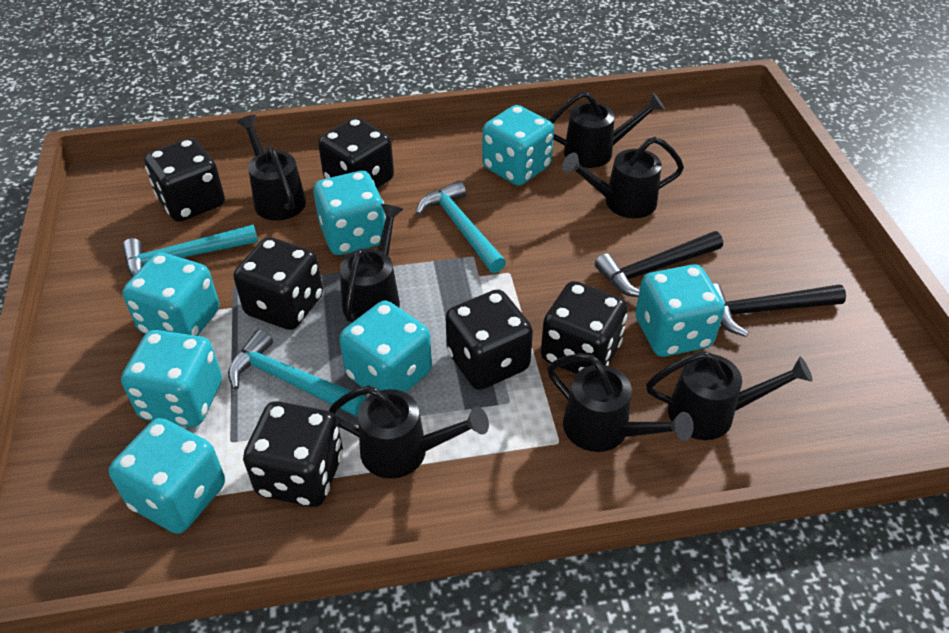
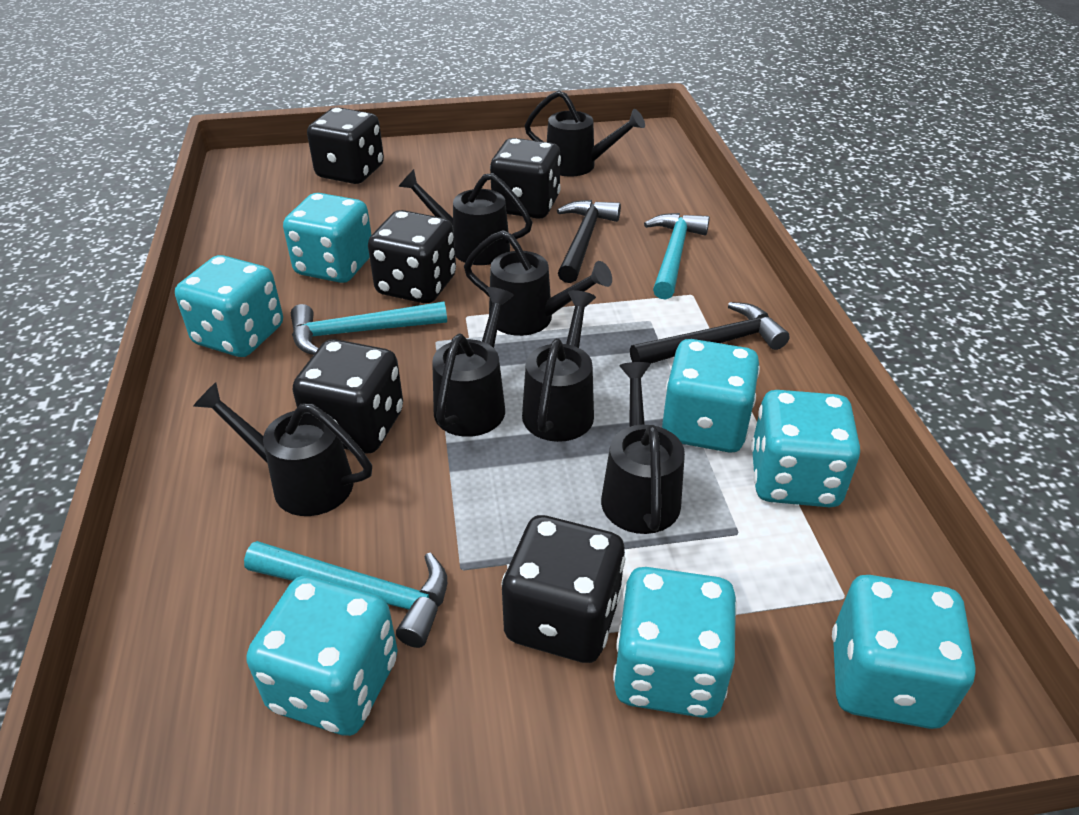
black dice: [144,138,225,222] [234,237,323,330] [243,401,343,507] [318,117,394,188] [446,289,533,390] [541,281,628,374] = 6 -> [293,339,403,453] [307,107,384,184] [368,210,456,304] [490,138,561,219] [501,515,625,663] = 5

